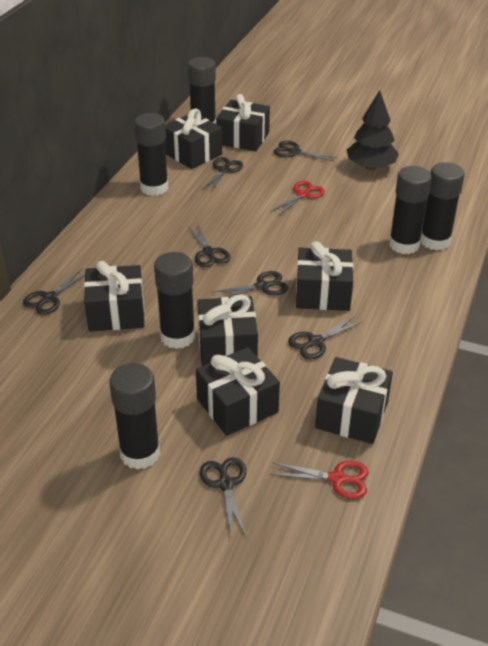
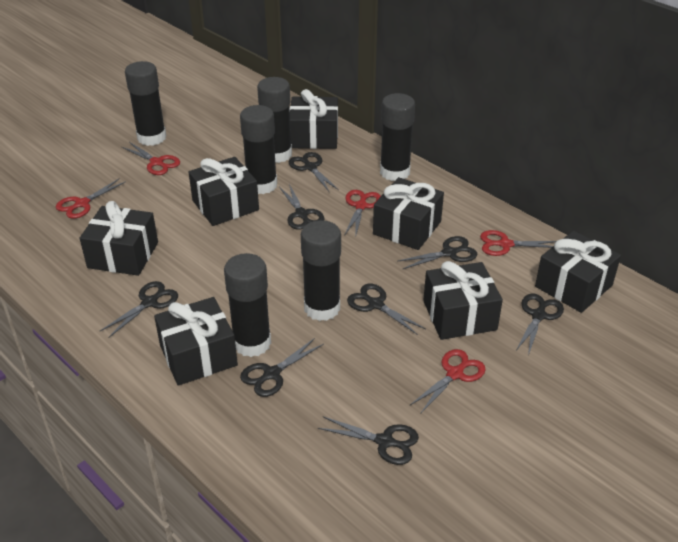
black scissors: [23,269,85,315] [188,224,230,267] [200,457,247,538] [201,157,243,193] [210,271,288,298] [274,141,337,161] [288,316,363,359] = 7 -> [100,281,178,338] [240,338,324,397] [279,184,324,230] [289,152,339,193] [318,417,419,465] [347,284,426,335] [398,236,477,269] [516,294,564,356] = 8
black tree: [347,90,399,171] = 1 -> none = 0
red scissors: [270,181,325,216] [271,461,369,499] = 2 -> [56,178,125,219] [122,142,180,175] [344,190,381,238] [410,349,486,413] [480,230,556,256] = 5

